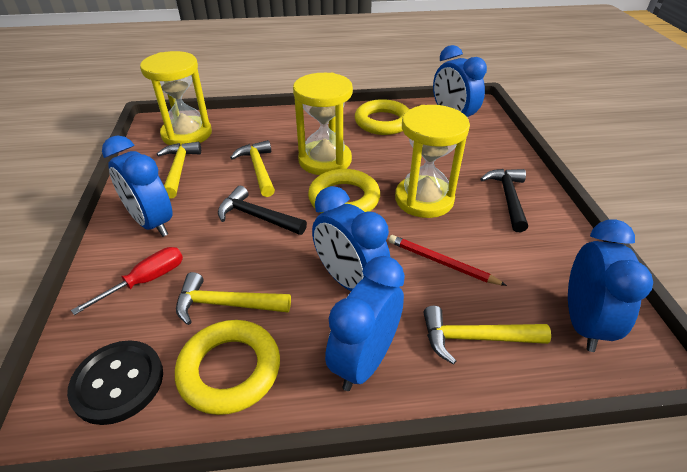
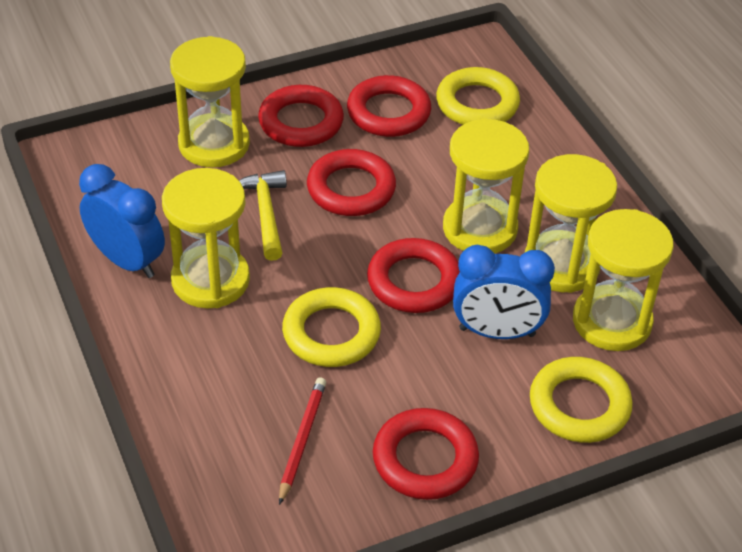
black button: [67,340,163,425] = 1 -> none = 0
black hammer: [218,186,307,235] [480,169,528,232] = 2 -> none = 0
blue clock: [102,136,173,237] [312,186,390,291] [325,256,405,391] [433,45,487,118] [568,219,653,352] = 5 -> [79,164,165,278] [453,245,555,339] = 2
red ring: none = 0 -> [258,85,344,147] [307,149,396,216] [347,75,431,137] [367,238,460,313] [373,408,479,500] = 5
red screwdriver: [71,247,183,315] = 1 -> none = 0
yellow hammer: [157,142,201,199] [176,272,291,325] [230,140,275,197] [424,306,551,365] = 4 -> [239,170,287,261] = 1
yellow hourglass: [140,51,212,145] [293,73,353,175] [395,105,470,218] = 3 -> [162,168,250,308] [170,36,250,168] [443,118,529,253] [525,154,617,293] [573,209,674,351] = 5

